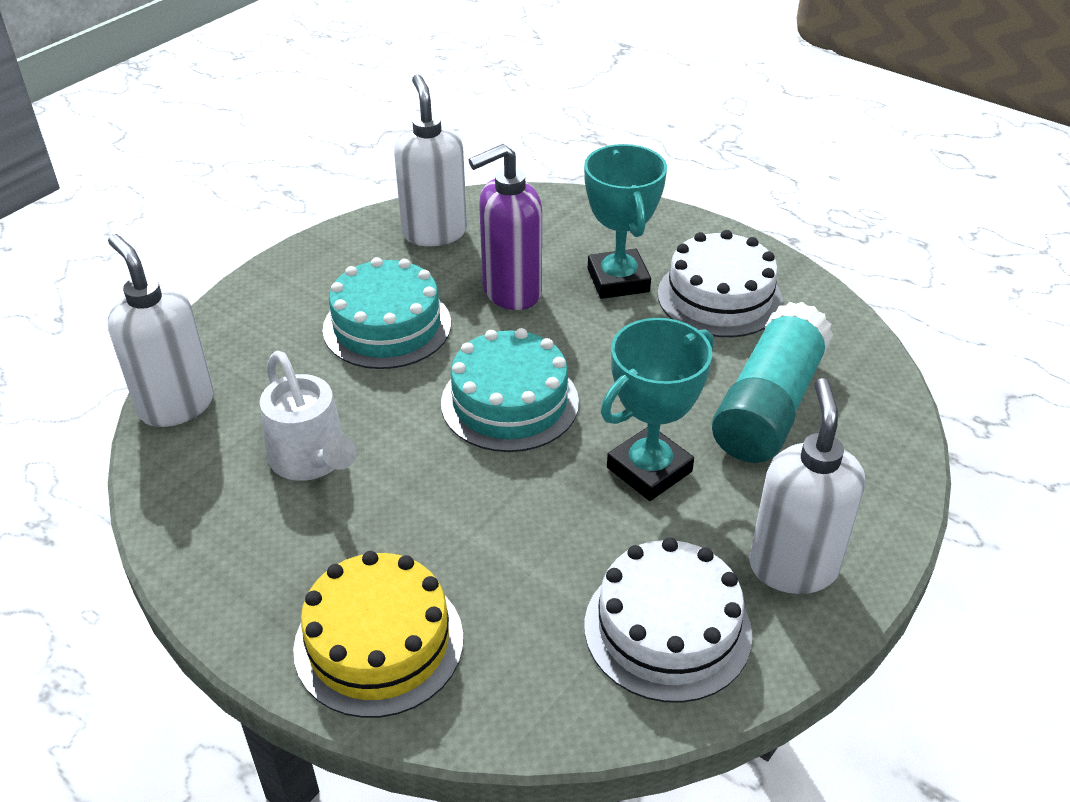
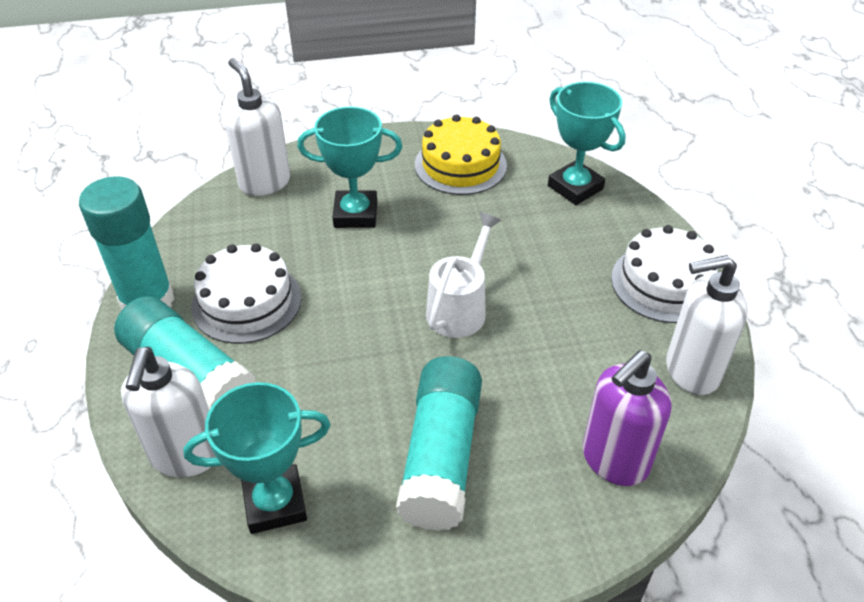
turquoise cake: [323,257,451,369] [441,328,579,452] = 2 -> none = 0
turquoise glue stick: [712,302,833,463] = 1 -> [79,177,174,311] [114,296,257,410] [396,356,482,531] = 3
turquoise trophy: [584,144,667,299] [601,318,714,501] = 2 -> [183,382,331,534] [297,107,402,228] [548,82,626,205] = 3

